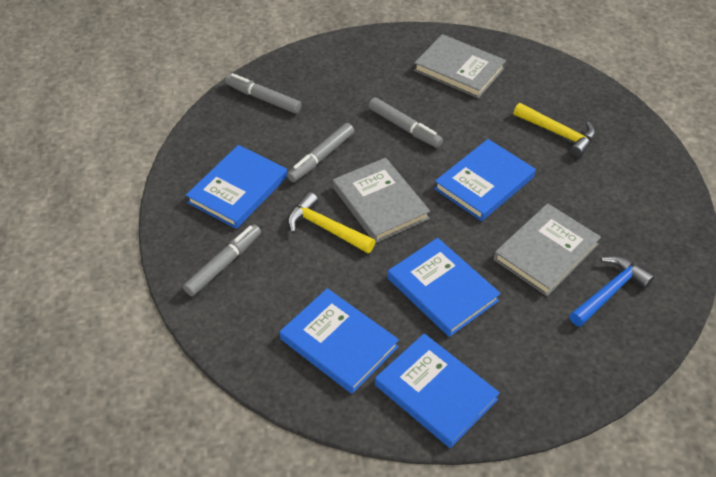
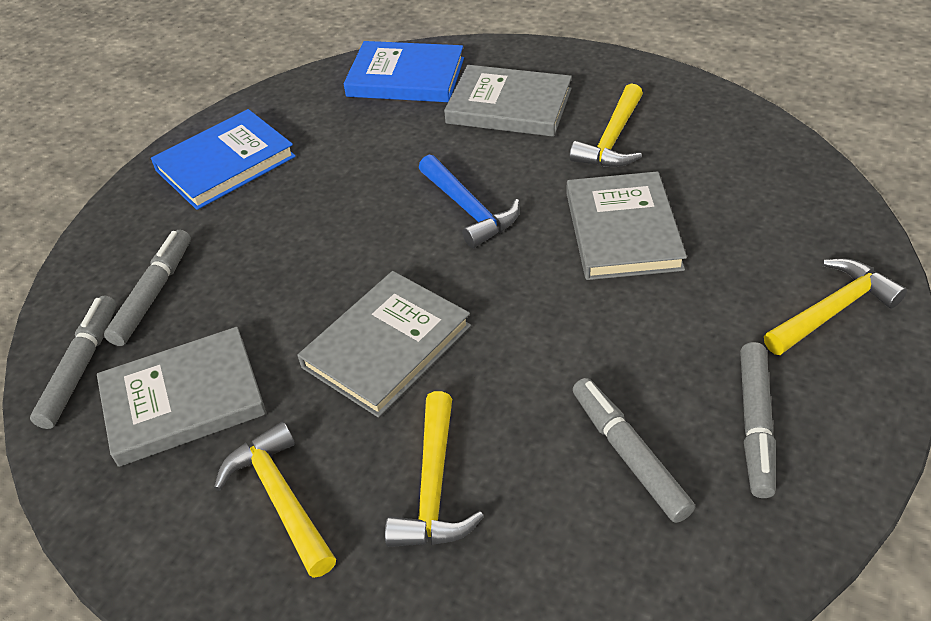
blue book: [186,145,287,229] [280,288,399,394] [375,334,500,448] [388,238,501,337] [434,139,536,221] = 5 -> [151,109,296,210] [344,41,464,102] = 2
grey book: [333,158,430,243] [414,34,506,98] [494,203,601,296] = 3 -> [97,327,266,467] [298,271,471,418] [444,65,572,137] [566,171,687,280] = 4
yellow hammer: [288,192,376,253] [514,103,595,157] = 2 -> [214,422,336,578] [385,391,484,547] [569,84,643,167] [764,258,907,355] = 4

